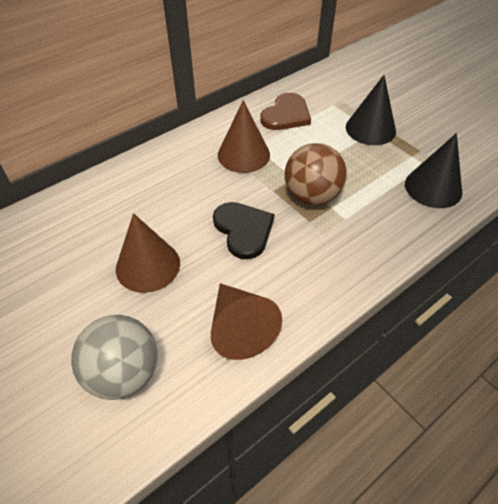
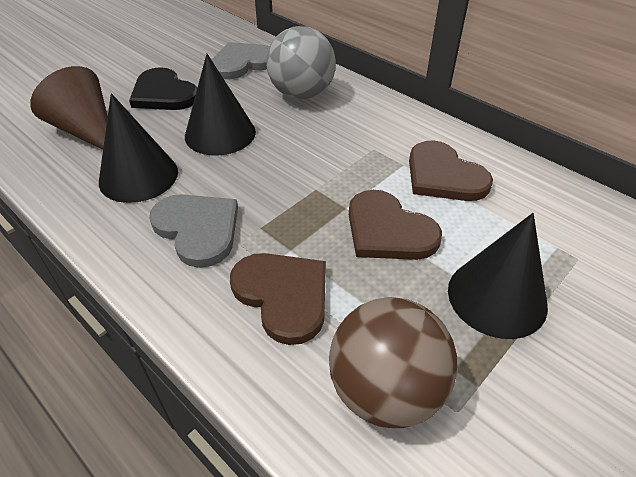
black cone: [346,75,396,145] [405,133,462,208] = 2 -> [99,93,178,203] [185,54,256,156] [448,213,548,339] = 3
brown cone: [116,213,180,293] [211,283,282,360] [218,100,270,173] = 3 -> [30,66,108,150] = 1
brown heart: [260,93,311,130] = 1 -> [230,253,326,345] [349,190,442,260] [409,140,493,201] = 3
grey heart: none = 0 -> [149,194,238,268] [212,42,270,79] = 2

